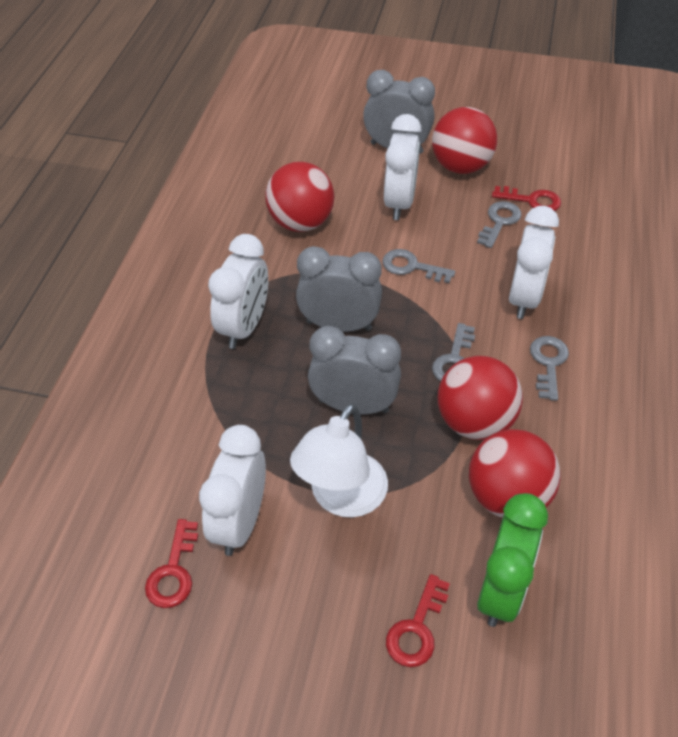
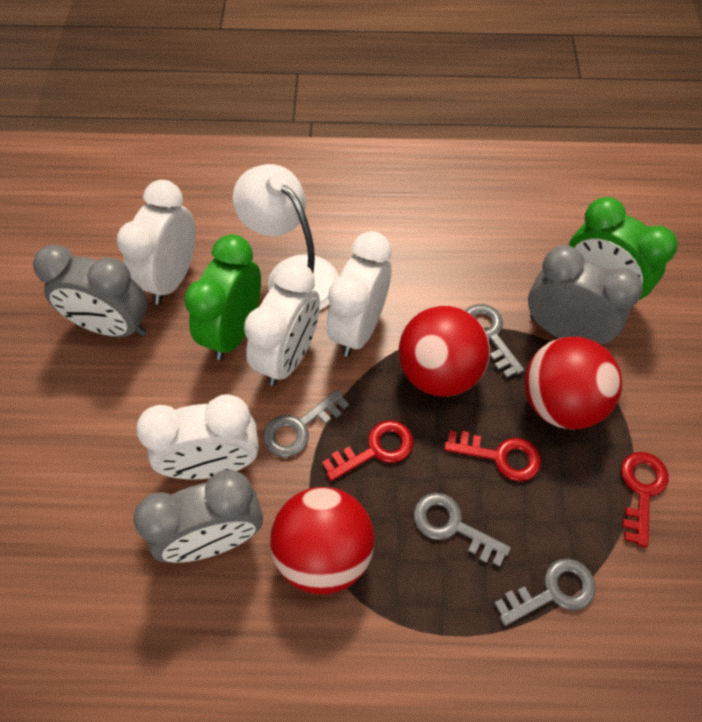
green clock: [477,493,548,627] = 1 -> [184,234,261,360] [569,197,678,300] = 2
red ball: [265,162,334,232] [432,107,497,174] [438,356,523,440] [469,429,561,518] = 4 -> [270,487,375,595] [399,306,490,397] [525,337,622,430] = 3

